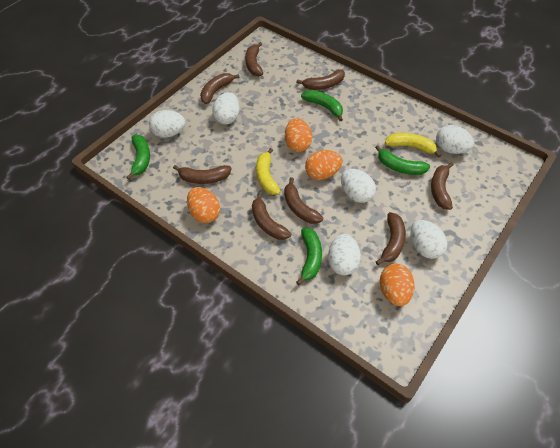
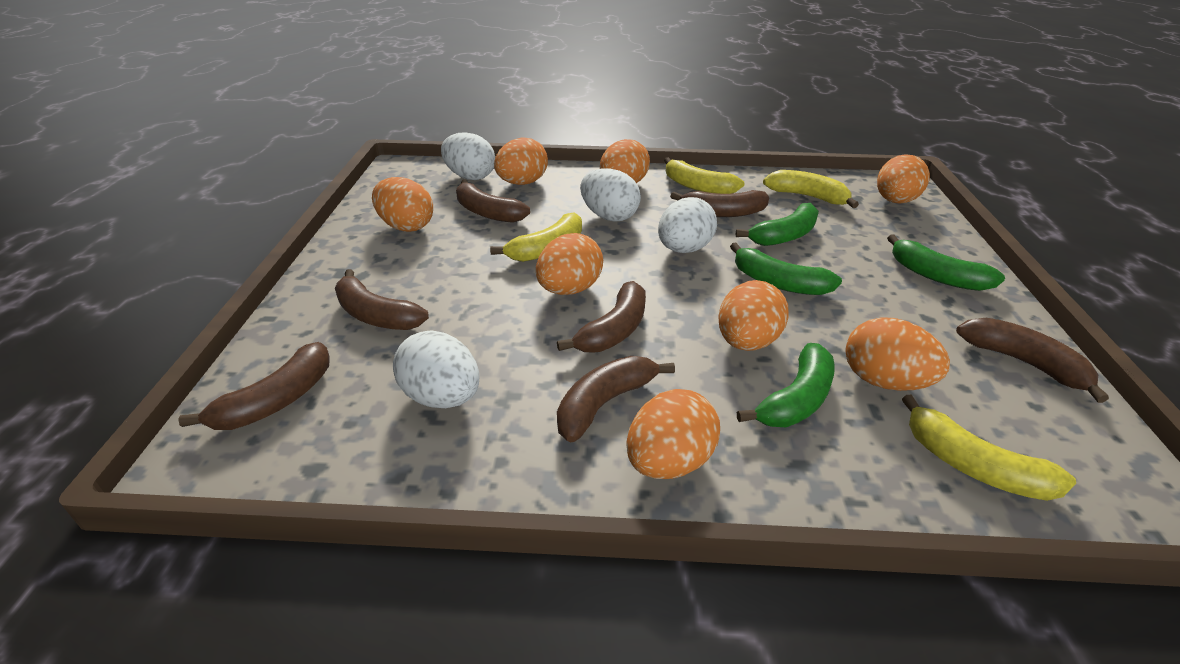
brown banana: [173,165,232,184] [200,73,240,104] [245,42,263,76] [252,192,291,240] [284,177,324,224] [296,69,345,90] [376,212,406,265] [431,162,453,210] = 8 -> [178,342,330,430] [335,269,429,330] [456,179,530,223] [557,281,646,352] [557,356,675,443] [670,190,769,217] [956,318,1109,403] = 7
orange egg: [187,187,220,223] [285,118,312,152] [305,150,343,180] [380,264,414,306] = 4 -> [372,177,433,232] [494,137,548,185] [536,233,603,295] [600,139,650,183] [626,389,720,479] [719,280,789,351] [845,317,950,391] [877,154,930,204] = 8
white egg: [149,110,185,138] [212,92,240,125] [328,234,361,275] [341,169,376,203] [410,220,447,259] [436,125,474,154] = 6 -> [393,330,480,408] [441,132,495,180] [580,168,641,221] [658,197,717,253] = 4
yellow banana: [256,148,281,195] [385,133,441,157] = 2 -> [490,212,582,262] [664,157,745,194] [763,170,859,208] [902,395,1076,501] = 4

